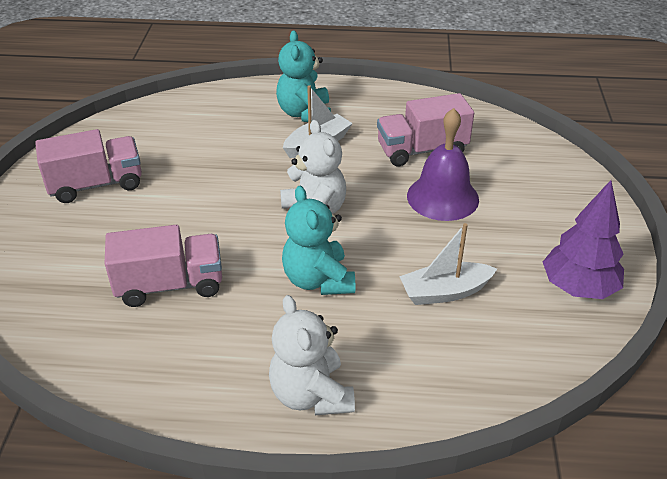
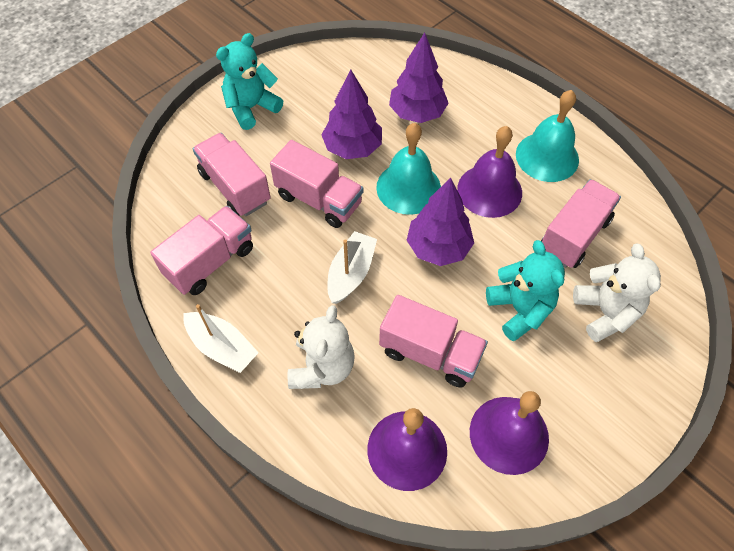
pink truck: [35,129,142,203] [104,225,222,307] [377,93,474,166] = 3 -> [150,206,253,295] [193,133,271,216] [270,140,363,228] [379,295,488,388] [541,179,621,268] = 5
purple bell: [407,108,479,221] = 1 -> [367,408,447,491] [457,126,522,218] [470,391,549,475] = 3
purple tree: [543,180,624,299] = 1 -> [321,69,382,159] [389,32,448,123] [407,178,474,266] = 3
turquoise bell: none = 0 -> [376,123,441,215] [516,90,579,182] = 2

